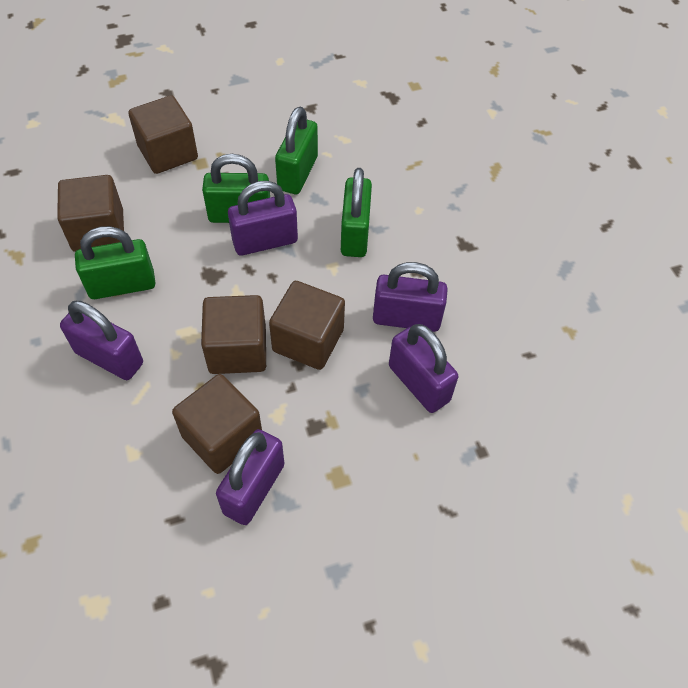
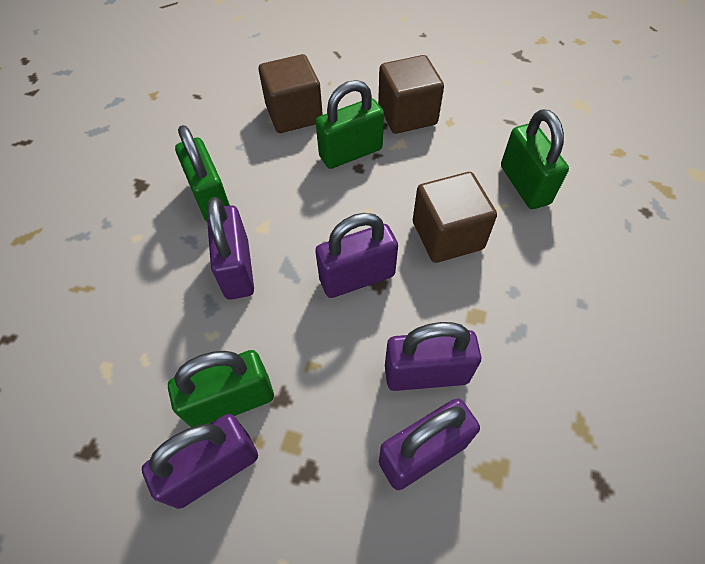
brown cube: [57,175,124,252] [128,95,198,174] [172,374,262,474] [201,295,266,374] [269,281,345,370] = 5 -> [258,54,323,133] [378,55,444,134] [413,172,497,263] = 3

